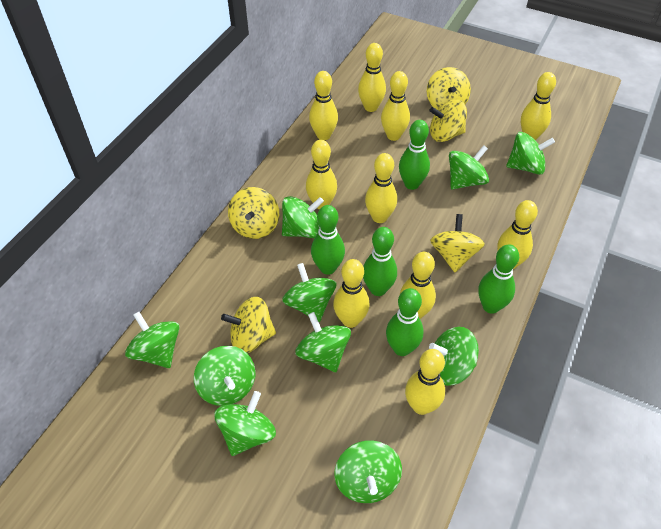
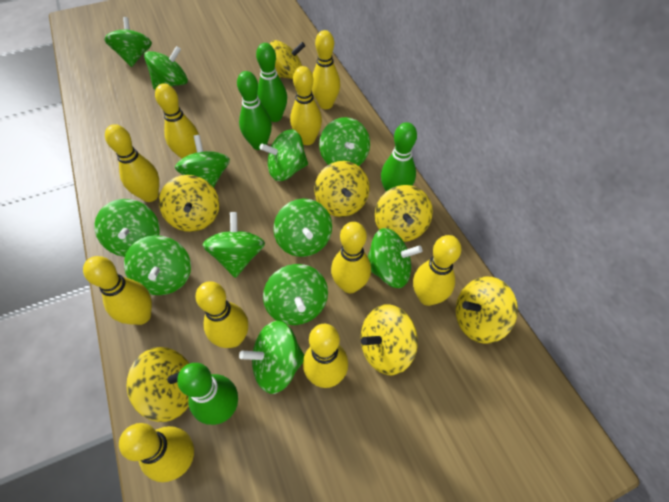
green bowling pin: [311,205,345,275] [363,227,397,296] [386,288,423,356] [399,120,430,190] [478,244,519,314] = 5 -> [177,363,238,425] [237,71,272,150] [256,43,287,122] [381,122,417,192] = 4
green spinning top: [125,312,180,368] [194,346,255,406] [214,391,276,456] [282,196,324,238] [282,263,336,322] [295,312,351,372] [334,440,402,503] [429,327,479,386] [449,145,489,190] [506,132,555,175] = 10 -> [94,199,160,257] [104,17,152,67] [124,235,191,295] [144,46,188,90] [175,135,230,188] [202,212,265,278] [239,321,304,394] [260,129,308,181] [263,264,328,325] [273,199,332,257] [319,117,370,166] [368,228,422,288] = 12
yellow spinning top: [221,297,276,353] [228,187,279,239] [427,67,471,110] [430,99,467,142] [430,214,485,272] = 5 -> [127,347,189,422] [159,175,219,232] [270,40,305,79] [314,161,369,217] [361,304,418,375] [375,185,433,242] [456,276,518,344] = 7

